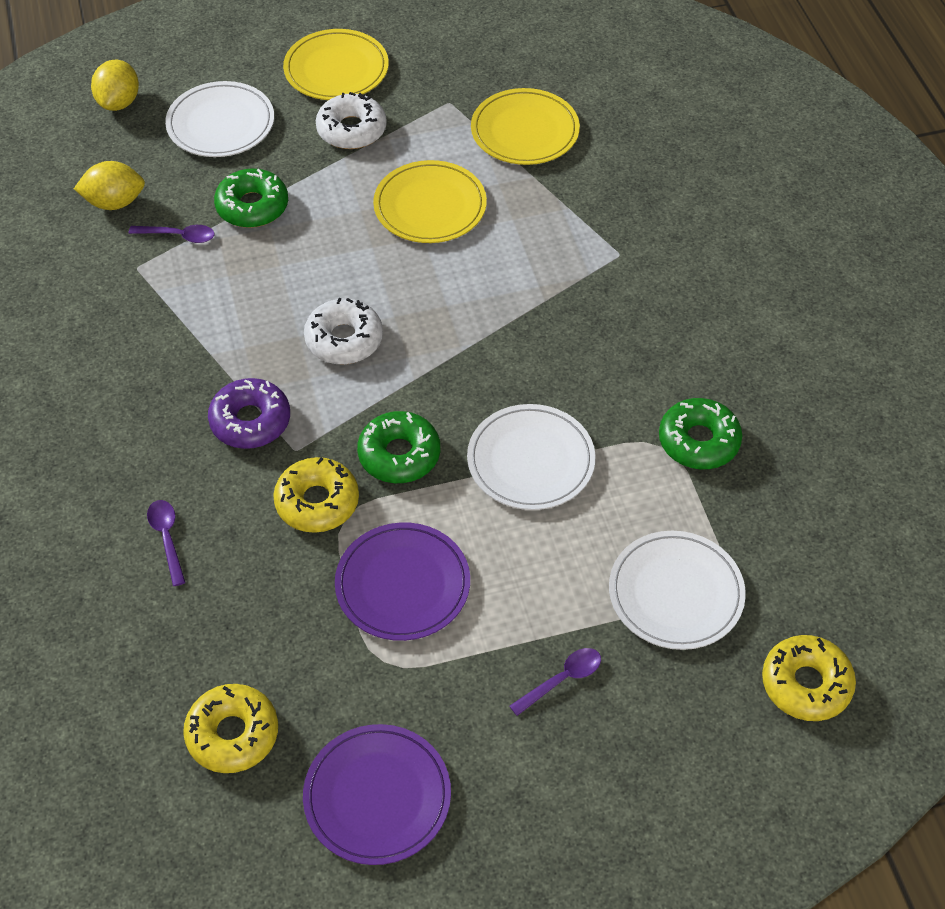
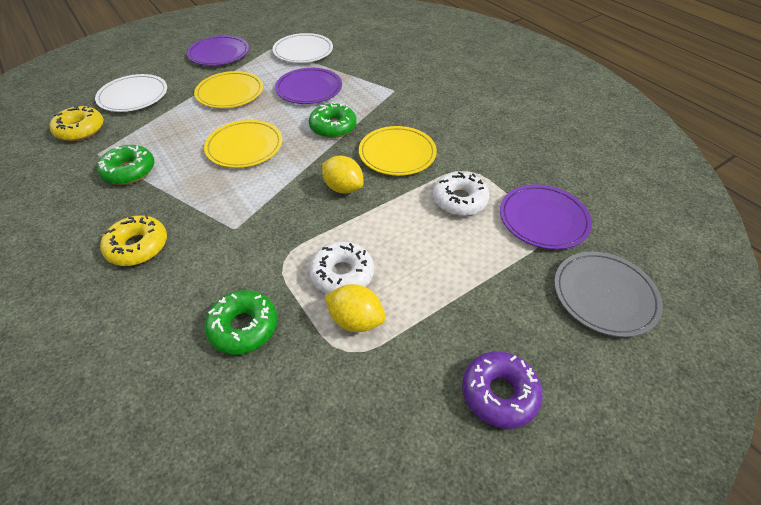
grey plate: none = 0 -> [554,252,663,337] = 1
purple plate: [303,724,451,865] [335,522,470,641] = 2 -> [187,36,249,66] [275,68,342,104] [500,185,592,250] = 3
purple spoon: [129,225,214,243] [147,500,186,586] [509,648,601,716] = 3 -> none = 0
white plate: [165,81,274,157] [467,404,595,510] [609,531,746,650] = 3 -> [95,74,167,112] [273,33,333,63] = 2
yellow donut: [183,684,278,773] [273,457,359,533] [762,635,856,721] = 3 -> [50,105,104,141] [100,215,167,266] = 2

